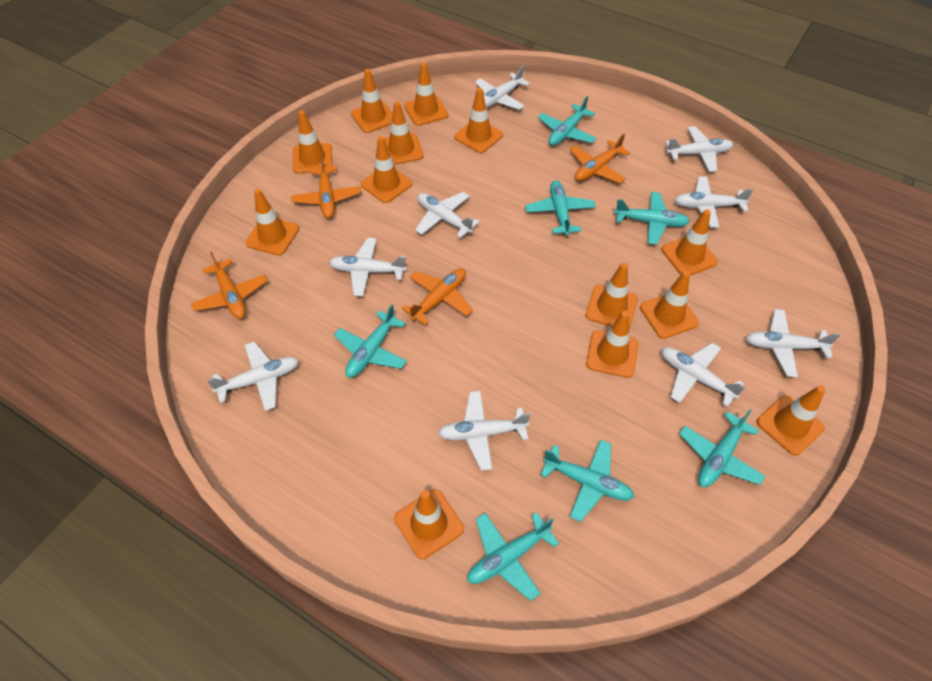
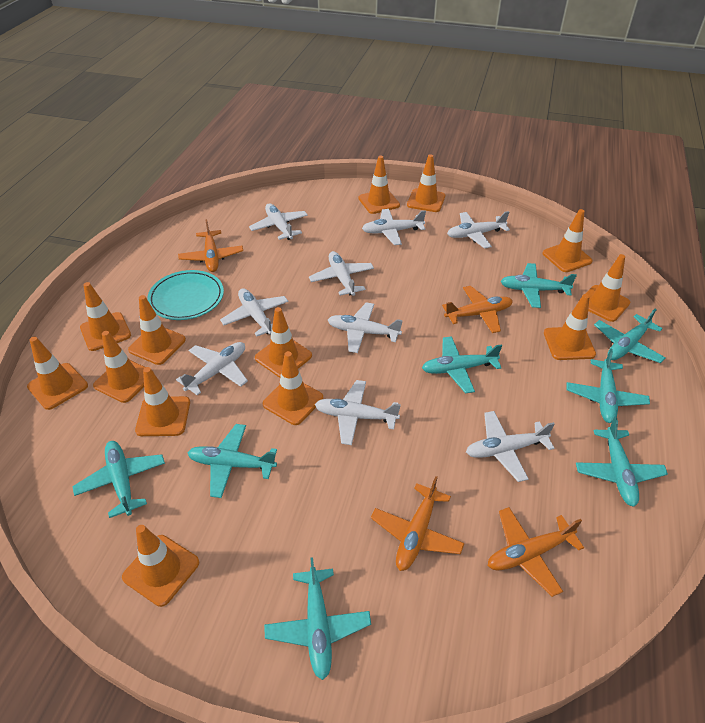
turquoise plane: [334,304,407,378] [467,512,559,601] [525,180,596,236] [538,96,597,146] [541,439,634,522] [614,192,690,245] [679,410,765,487] = 7 -> [72,441,165,518] [188,424,277,498] [264,557,371,680] [422,336,502,394] [500,263,577,308] [567,348,650,423] [576,416,668,507] [594,308,666,363] = 8
turquoise plate: none = 0 -> [147,270,224,320] = 1

